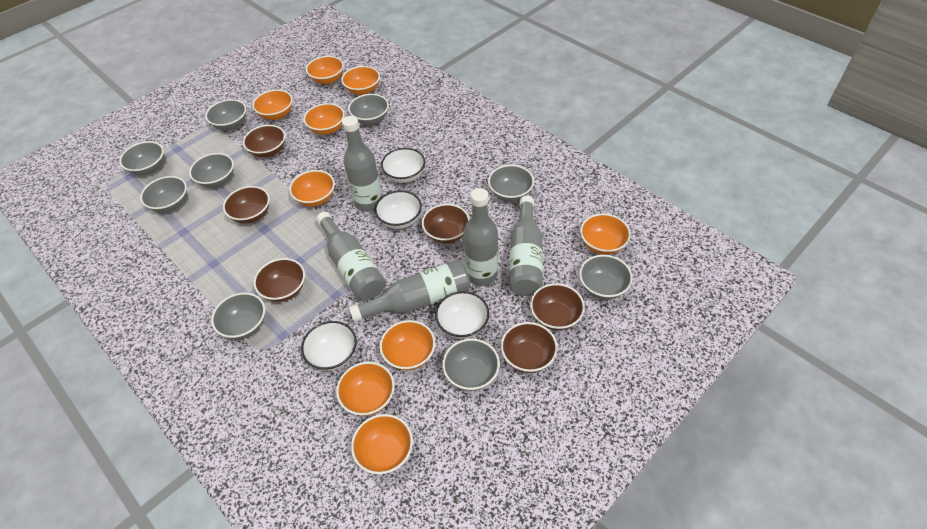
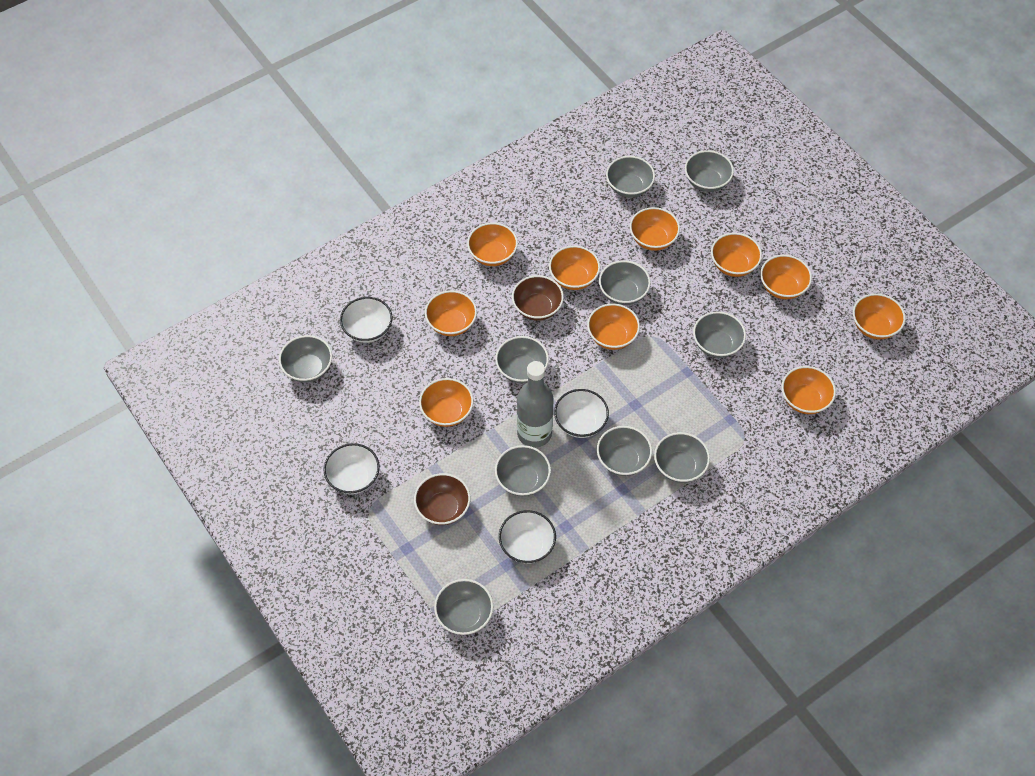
brown bowl: [223,186,270,224] [243,125,285,158] [254,258,305,302] [422,204,470,244] [501,322,558,373] [530,283,585,331] = 6 -> [414,473,470,525] [512,275,564,321] = 2
grey bottle: [316,212,385,300] [342,116,382,212] [349,260,471,322] [463,188,498,286] [509,196,543,296] = 5 -> [517,361,554,448] = 1
grey bowl: [119,141,164,175] [140,176,187,213] [189,153,234,188] [205,99,246,130] [211,293,265,339] [348,94,389,125] [442,339,500,391] [488,165,534,202] [579,255,633,300] = 9 -> [279,335,332,382] [434,579,493,635] [495,336,549,383] [495,445,551,496] [597,426,652,476] [599,260,651,305] [606,156,655,198] [654,432,710,483] [685,150,734,192] [693,311,746,358] = 10
orange bowl: [252,90,293,120] [289,170,335,207] [304,103,345,135] [306,56,344,85] [336,362,395,416] [341,66,380,95] [351,414,413,474] [379,320,435,370] [580,214,631,255] = 9 -> [419,378,474,427] [425,290,477,336] [467,223,518,266] [549,246,600,290] [587,304,640,350] [630,207,680,251] [711,233,762,277] [760,255,812,299] [781,366,836,414] [853,293,906,339] = 10

